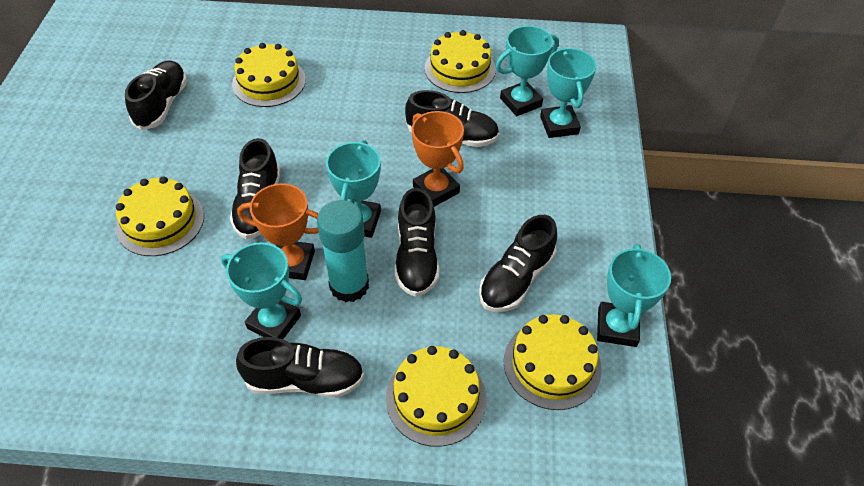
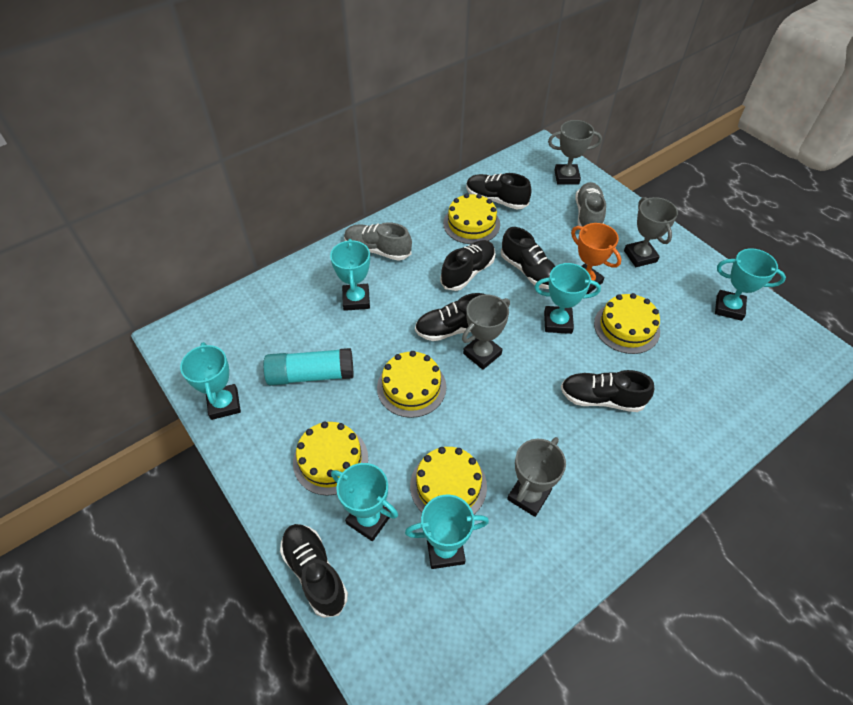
grey shoe: none = 0 -> [344,222,412,261] [575,182,606,227] = 2
grey trophy: none = 0 -> [462,295,510,370] [507,437,566,517] [548,120,602,185] [624,197,678,267] = 4
orange trophy: [237,183,319,280] [412,111,464,207] = 2 -> [571,223,621,294] = 1
turquoise trophy: [221,242,302,339] [326,140,381,238] [496,26,559,116] [540,47,596,138] [597,244,671,347] = 5 -> [180,342,241,420] [330,239,370,311] [331,463,398,541] [405,495,489,569] [534,263,601,334] [715,249,786,321] = 6

